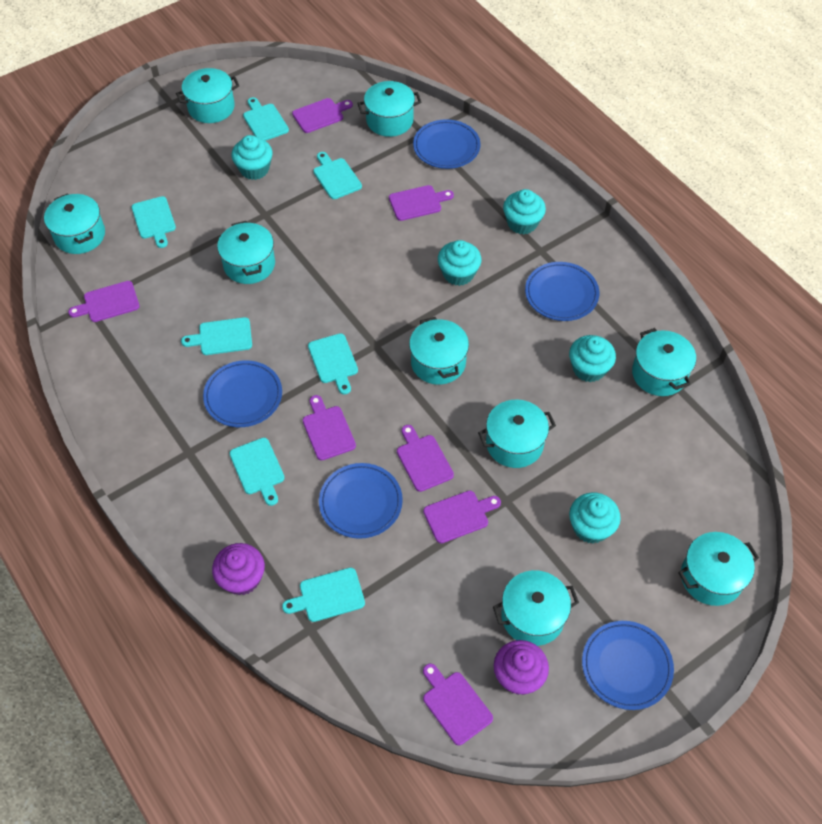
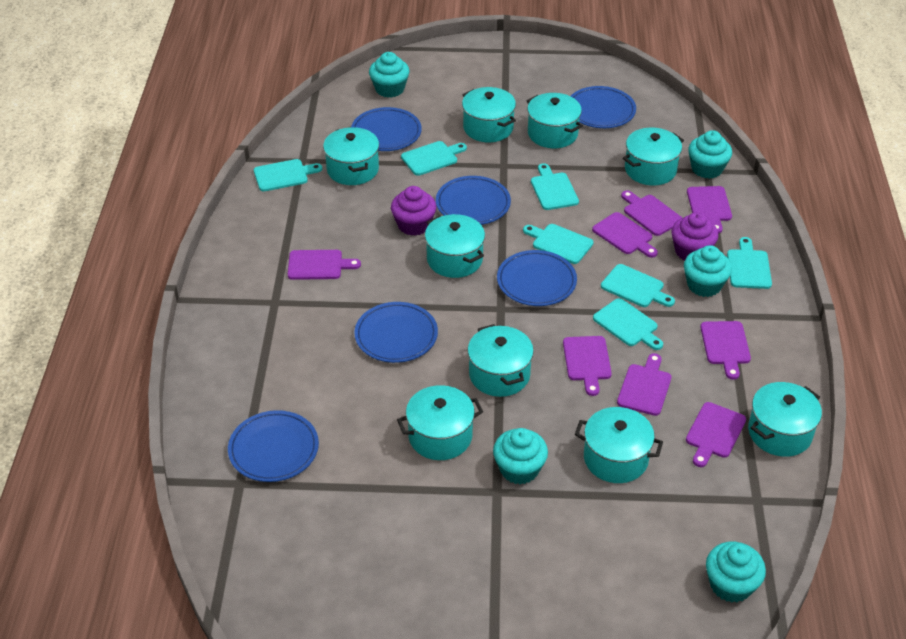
blue plate: [203,360,282,427] [319,463,403,539] [413,119,481,169] [525,262,599,321] [582,621,674,710] = 5 -> [228,410,319,482] [351,107,422,151] [354,302,438,363] [436,176,511,225] [497,250,577,306] [571,86,636,128] = 6
purple cutting board: [68,281,140,322] [292,98,353,133] [303,395,356,461] [389,185,454,221] [397,425,454,492] [423,491,501,543] [423,663,493,745] = 7 -> [288,250,361,280] [563,336,612,396] [592,212,658,258] [617,353,671,416] [621,190,682,236] [686,402,746,467] [687,186,732,234] [700,321,751,380] = 8

